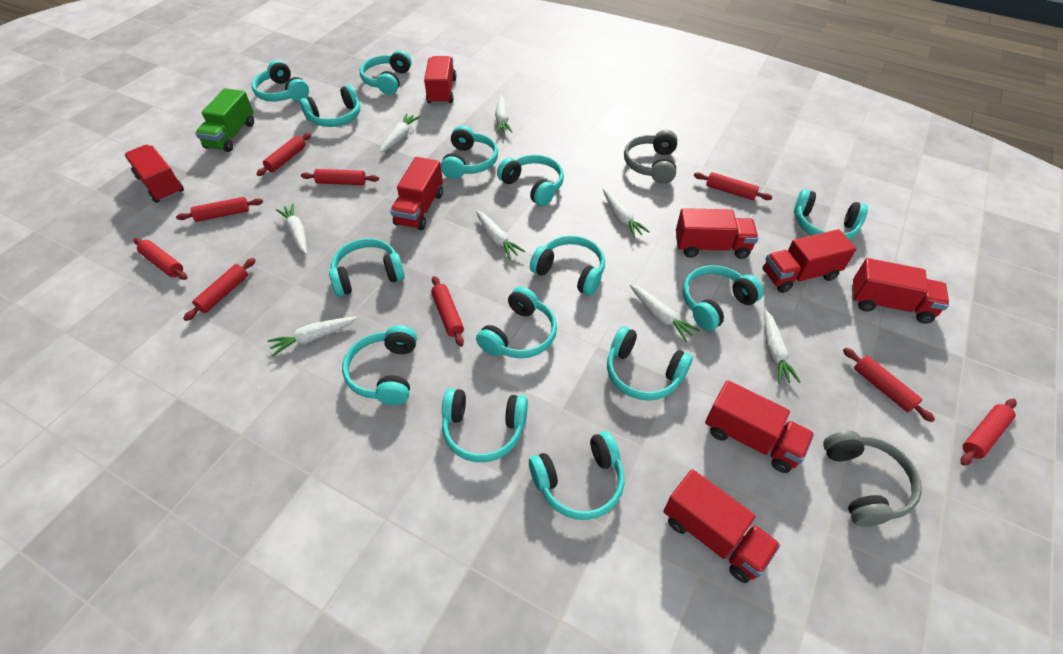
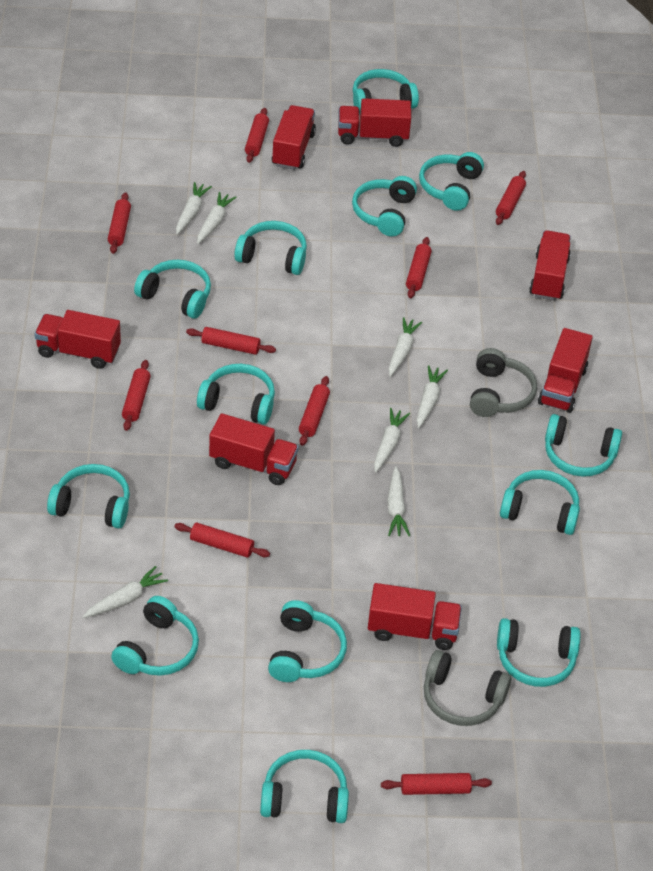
green truck: [195,88,254,152] = 1 -> none = 0
red truck: [125,145,184,203] [390,157,443,230] [424,56,457,105] [664,469,781,583] [676,208,758,259] [705,380,814,473] [763,229,856,293] [852,258,949,324] = 8 -> [34,310,121,369] [209,413,299,485] [272,105,316,170] [338,98,411,147] [368,583,462,650] [529,230,571,301] [538,328,593,413] = 7
turquoise headphones: [252,60,309,101] [300,85,360,127] [329,238,405,297] [342,325,417,405] [360,50,412,95] [441,126,498,179] [442,388,528,462] [476,287,557,358] [497,155,564,206] [529,431,625,520] [530,236,605,296] [607,326,693,401] [682,265,764,331] [794,189,868,239] = 14 -> [47,464,130,529] [111,596,199,676] [134,260,211,319] [197,364,275,424] [234,221,307,275] [260,750,349,823] [268,600,347,682] [352,176,417,236] [353,69,419,115] [419,152,484,211] [497,618,580,687] [500,470,580,535] [545,414,622,477] = 13
white carrot: [268,317,357,356] [276,203,307,254] [380,113,420,153] [476,210,525,260] [495,95,512,133] [603,189,650,238] [630,284,700,342] [765,310,800,384] = 8 -> [83,566,168,618] [176,182,212,235] [197,192,237,244] [374,408,410,473] [387,466,410,536] [389,317,422,377] [417,365,448,428] = 7

